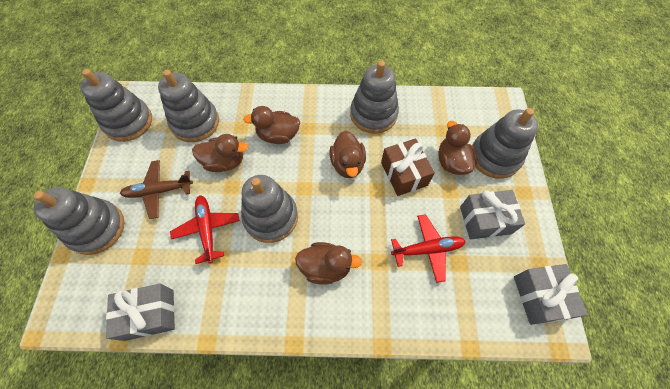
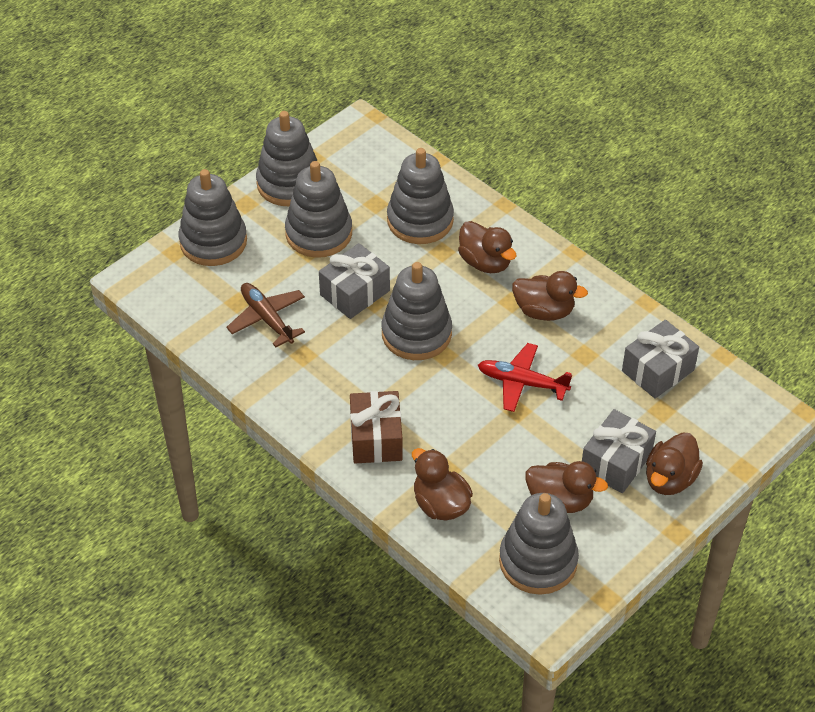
red plane: [170,195,240,264] [391,214,466,283] = 2 -> [478,343,572,412] = 1

